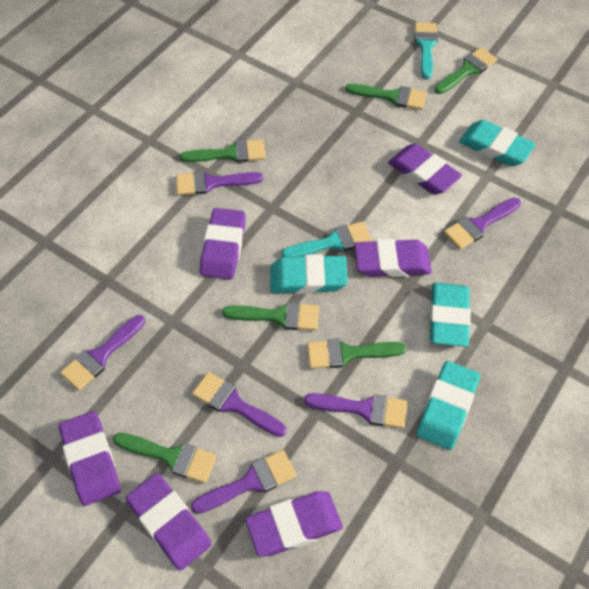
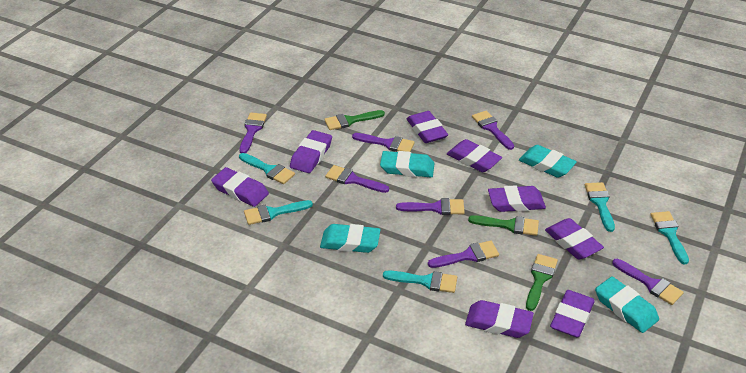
green brush: [113,433,217,483] [180,139,265,163] [222,302,319,331] [307,339,406,369] [346,84,427,110] [434,47,497,94] = 6 -> [324,110,385,130] [468,215,539,236] [526,254,558,311] = 3
purple brush: [60,315,145,391] [176,170,263,195] [191,450,297,514] [192,372,287,437] [304,393,408,429] [444,197,521,249] = 6 -> [240,113,267,153] [325,165,389,193] [352,133,415,152] [396,198,465,215] [428,241,499,268] [472,111,514,150] [612,259,684,305] = 7
purple eraser: [59,411,121,506] [126,473,212,571] [200,208,246,280] [245,491,343,556] [355,239,432,277] [388,143,462,195] = 6 -> [211,167,269,207] [290,130,332,173] [407,111,448,143] [447,139,502,172] [465,300,534,338] [488,185,546,212] [545,218,604,259] [550,290,595,338] = 8
turquoise brush: [282,221,372,257] [414,22,438,79] = 2 -> [239,153,295,184] [244,200,313,225] [383,271,457,293] [585,182,615,232] [650,211,689,264] = 5

